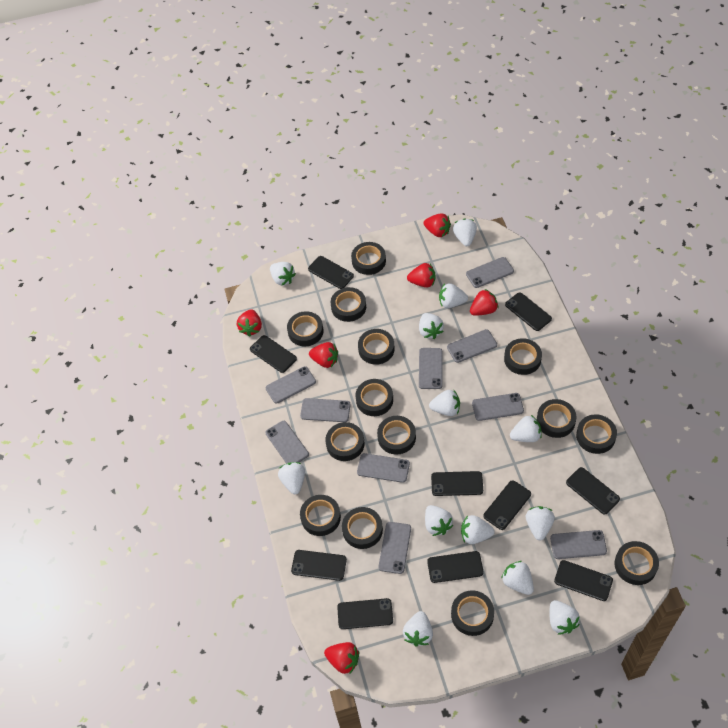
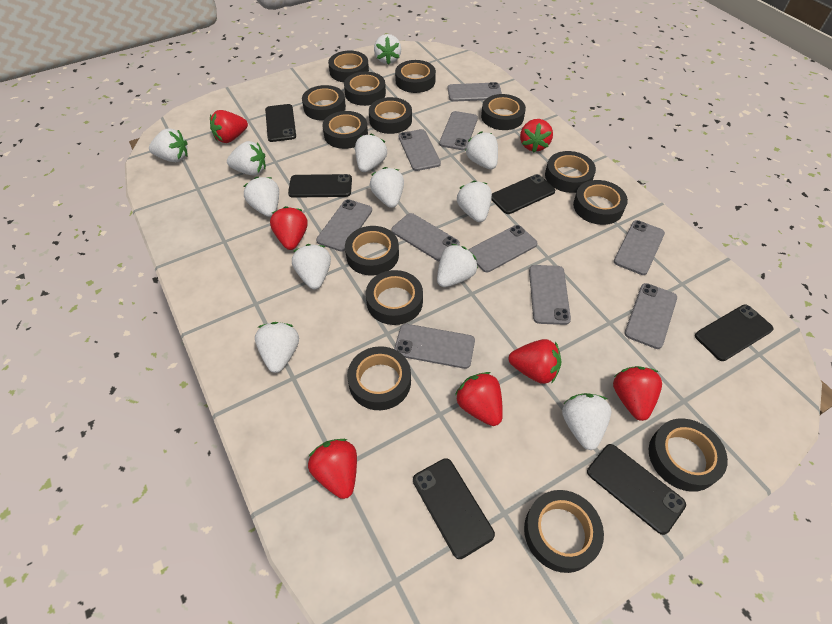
black phone: [250,335,297,373] [291,550,347,581] [308,256,354,289] [337,598,393,629] [427,551,483,583] [431,471,483,496] [483,480,531,530] [505,292,552,331] [554,560,613,601] [566,467,620,514] = 10 -> [265,104,296,142] [288,174,352,198] [413,458,495,559] [491,174,555,214] [587,444,686,535] [695,304,774,361] = 6
red strawberry: [237,309,262,336] [309,342,338,368] [324,642,359,674] [407,263,436,288] [424,214,451,237] [470,289,498,316] = 6 -> [210,110,248,143] [270,206,308,250] [308,439,357,499] [455,372,503,426] [509,339,561,384] [520,119,553,153] [613,366,662,421] = 7
white strawberry: [270,262,296,286] [278,462,305,494] [403,611,433,646] [419,313,444,339] [425,505,453,536] [429,390,460,416] [439,283,468,308] [453,218,477,246] [461,515,495,544] [501,561,534,595] [510,415,542,442] [526,506,555,540] [549,600,580,635] = 13 -> [149,128,187,162] [227,141,266,176] [244,177,279,217] [255,322,299,373] [292,244,331,289] [355,134,387,172] [370,167,404,208] [374,34,401,65] [437,244,478,287] [457,181,492,222] [465,132,498,170] [562,393,611,450] = 12

